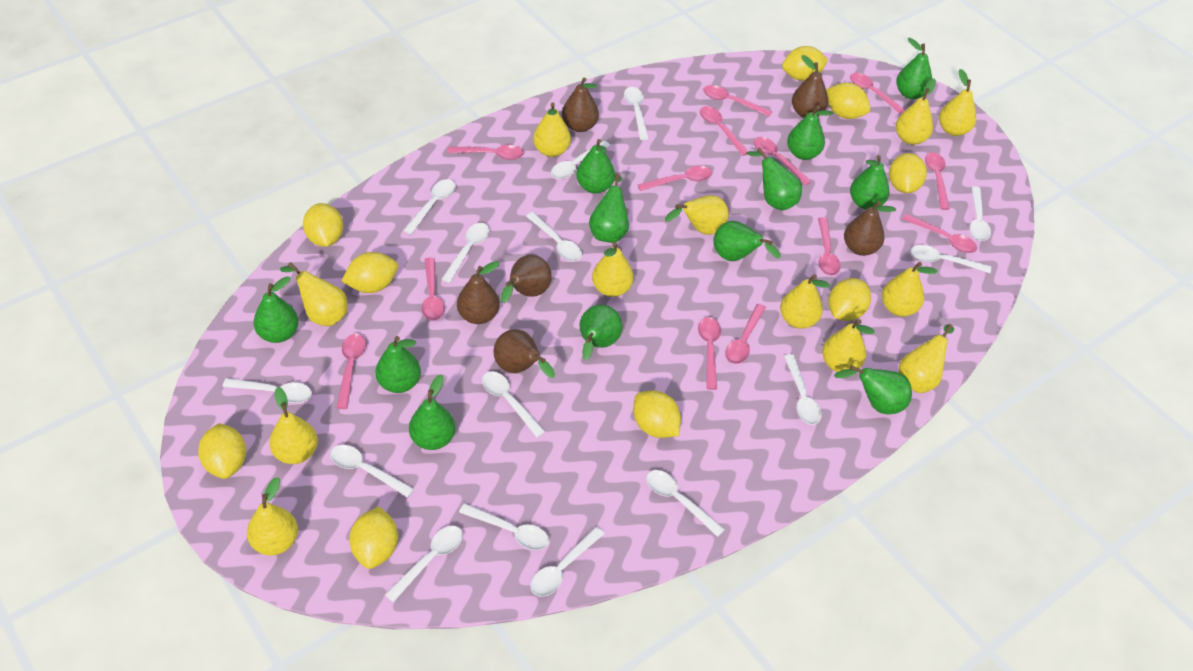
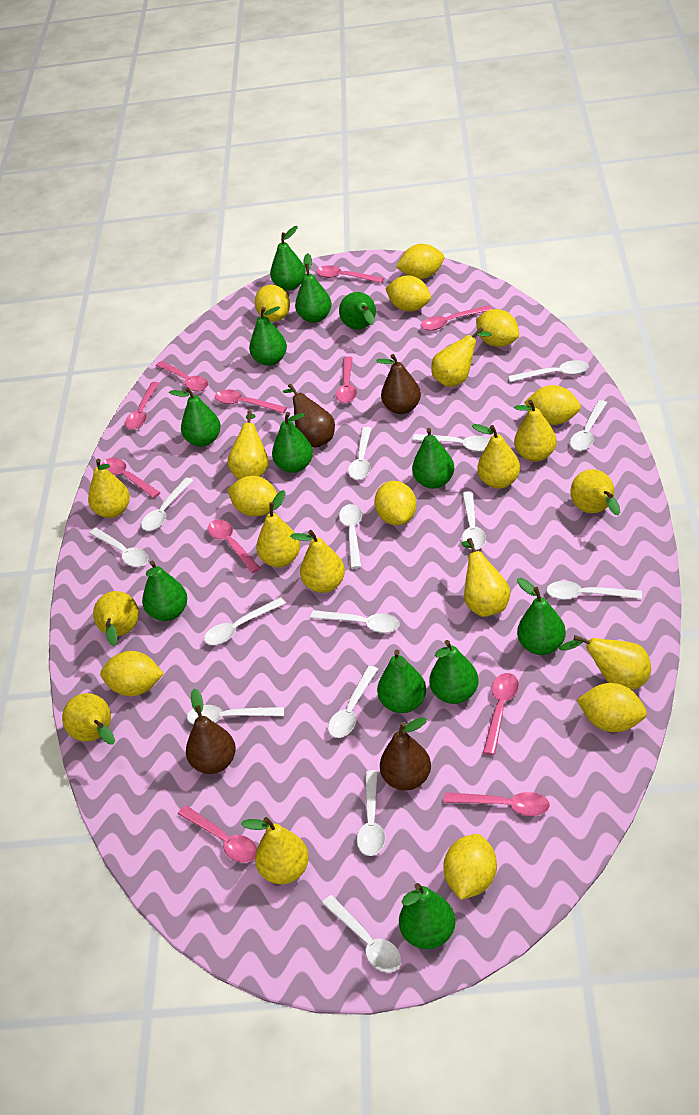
brown pear: [457,261,500,324] [493,329,555,378] [501,255,552,303] [562,77,599,132] [792,55,828,118] [844,201,896,256] = 6 -> [186,688,236,774] [283,384,335,448] [376,354,421,414] [380,717,431,791] = 4
pink spoon: [336,334,366,409] [421,258,445,321] [447,145,524,160] [638,166,712,191] [698,317,721,390] [700,106,749,156] [703,85,772,117] [725,304,766,364] [753,137,812,186] [818,217,840,276] [850,73,905,115] [902,214,977,253] [925,152,950,210] = 13 -> [101,458,160,498] [125,382,159,429] [156,361,208,391] [178,805,257,863] [208,520,261,573] [215,389,287,413] [316,265,384,283] [336,356,357,403] [420,305,492,331] [443,792,550,816] [483,673,519,755] = 11
yellow lemon: [198,423,246,479] [303,203,343,247] [341,252,398,293] [349,507,398,569] [633,391,681,438] [782,46,828,81] [826,83,870,119] [828,278,871,321] [889,153,927,193] = 9 -> [100,651,164,696] [227,476,277,516] [255,285,290,322] [374,481,417,525] [385,275,431,312] [396,244,444,279] [443,834,497,900] [476,309,519,347] [524,385,581,425] [577,683,647,732] = 10
yellow pear: [247,477,298,555] [269,387,318,464] [280,262,348,326] [533,102,571,157] [592,242,634,297] [665,195,729,235] [780,274,830,329] [822,319,875,372] [882,262,938,316] [896,79,936,145] [899,324,954,393] [939,69,976,136] = 12 -> [62,693,115,745] [88,459,130,518] [93,591,139,646] [227,410,269,480] [241,817,309,884] [256,490,300,567] [290,530,345,593] [431,327,492,387] [462,538,510,617] [472,424,520,489] [514,400,557,462] [559,635,651,690] [570,469,620,516] = 13

